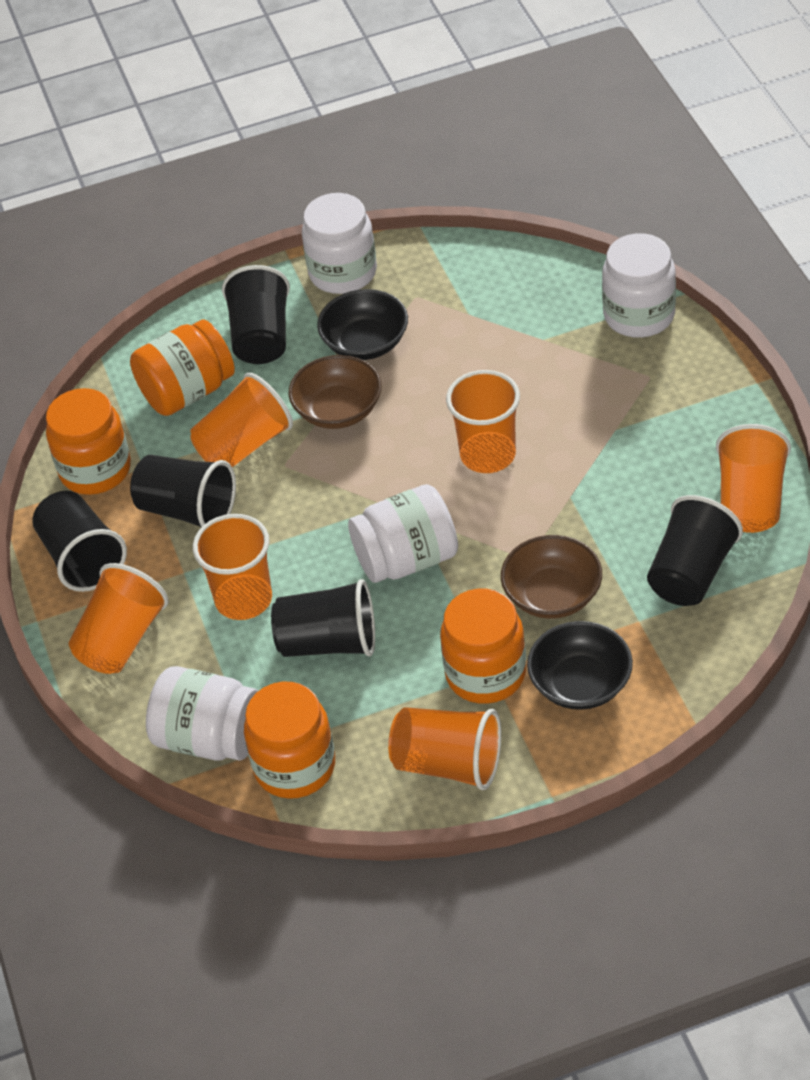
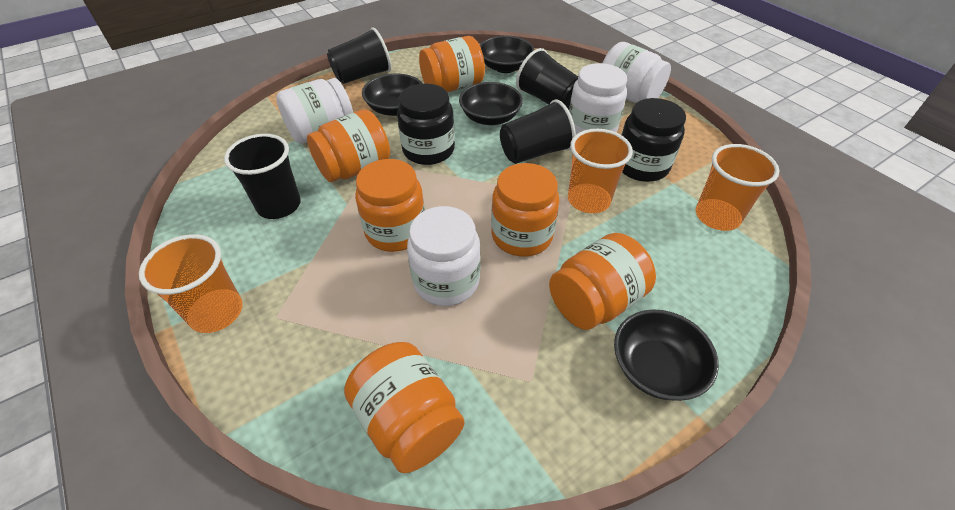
black bowl: [317,289,408,360] [527,621,633,710] = 2 -> [362,74,423,116] [459,82,523,125] [480,36,534,73] [614,309,719,401] = 4
black cup: [32,491,127,592] [130,455,236,527] [222,265,290,364] [271,579,375,657] [647,495,743,606] = 5 -> [224,134,301,219] [327,27,392,84] [500,99,576,164] [516,48,578,110] = 4
black jar: none = 0 -> [397,84,455,165] [621,98,686,182] = 2
brown bowl: [289,355,382,429] [501,535,602,619] = 2 -> none = 0
orange cup: [68,563,168,674] [190,373,293,467] [193,514,272,620] [388,707,501,790] [446,370,520,473] [716,424,791,533] = 6 -> [139,234,243,333] [568,129,633,213] [696,144,779,231] = 3
orange jar: [46,388,131,495] [130,319,235,416] [244,682,335,799] [440,589,526,704] = 4 -> [307,109,390,182] [344,342,465,473] [355,159,425,252] [419,36,485,92] [491,163,560,257] [549,233,656,330] = 6

